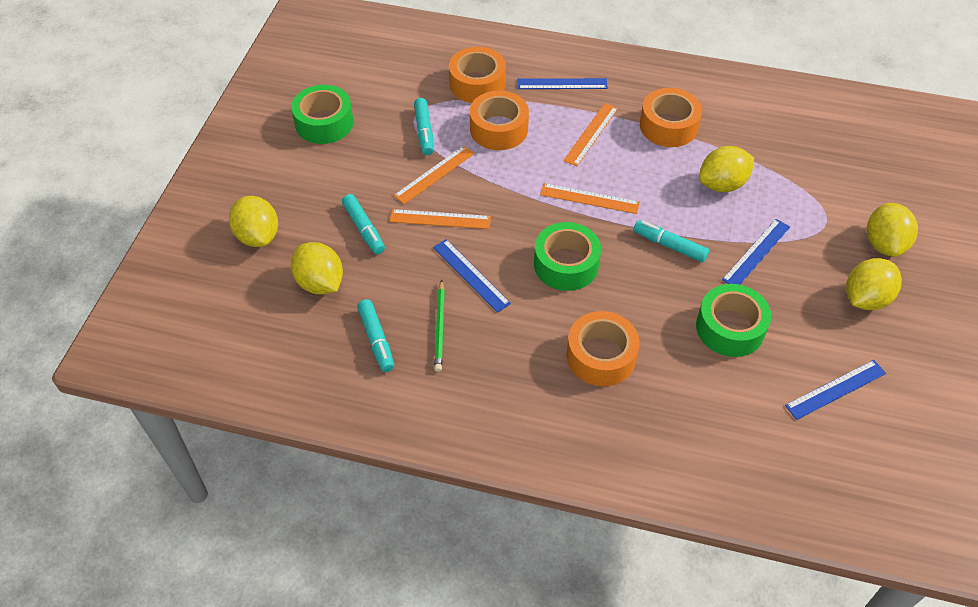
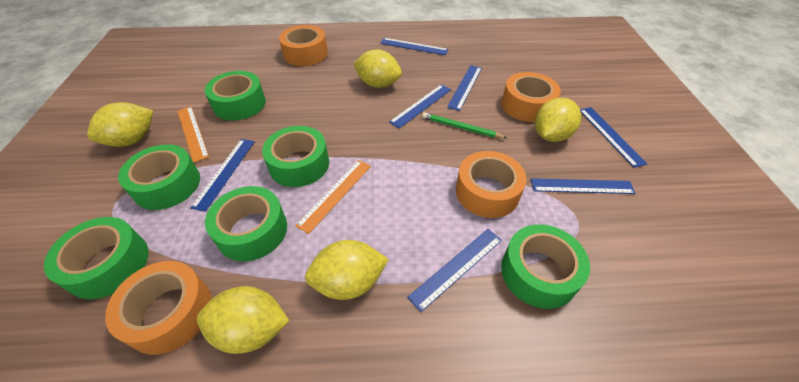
blue ruler: [433,239,511,313] [517,78,608,89] [722,219,790,285] [785,360,886,420] = 4 -> [190,139,255,212] [380,38,448,55] [389,85,451,128] [407,229,502,312] [447,65,482,111] [531,178,636,194] [580,107,647,168] = 7
green tape: [291,85,353,144] [534,222,601,291] [696,284,771,357] = 3 -> [44,217,149,299] [118,144,200,210] [205,71,266,121] [205,186,287,261] [262,126,329,187] [501,224,590,309] = 6
orange ruler: [390,209,491,229] [393,145,474,204] [540,183,640,214] [563,103,618,166] = 4 -> [177,107,209,163] [295,160,371,234] = 2
turquoise marker: [342,194,385,254] [357,299,394,372] [414,98,434,155] [633,220,709,262] = 4 -> none = 0

